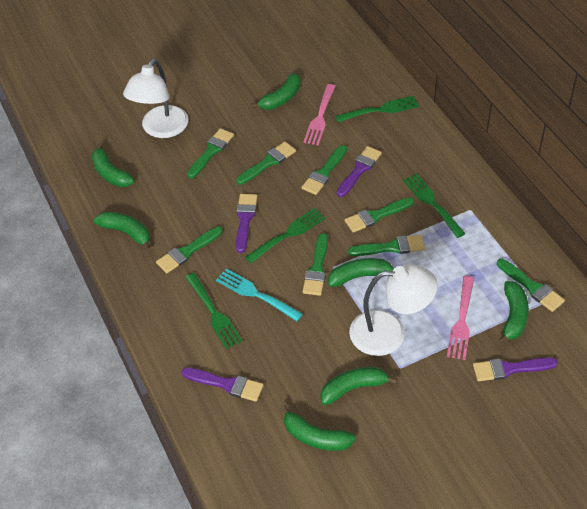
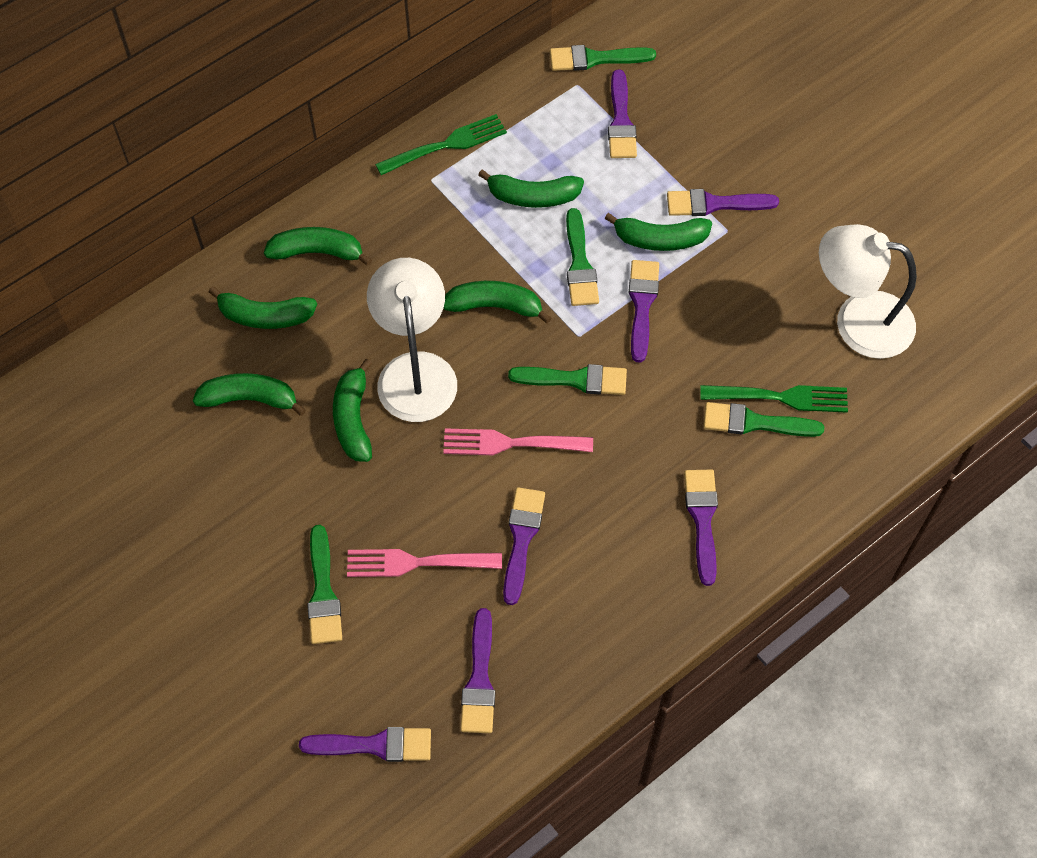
green brush: [156,227,222,273] [187,128,234,178] [236,141,296,185] [302,145,347,195] [302,233,328,296] [345,197,414,233] [348,235,425,256] [497,258,565,312] = 8 -> [307,525,342,644] [508,364,627,395] [550,45,656,71] [566,208,599,306] [704,402,824,437] = 5
green fork: [185,273,242,349] [245,208,325,263] [335,96,419,122] [403,174,466,238] = 4 -> [375,114,507,175] [700,385,848,413] = 2
purple brush: [182,367,264,402] [236,194,258,253] [336,146,382,197] [473,357,558,381] = 4 -> [299,727,431,762] [460,608,495,733] [503,487,545,605] [608,70,637,158] [629,260,659,363] [667,189,779,216] [684,470,718,586] = 7
turquoise fork: [216,268,303,321] = 1 -> none = 0

